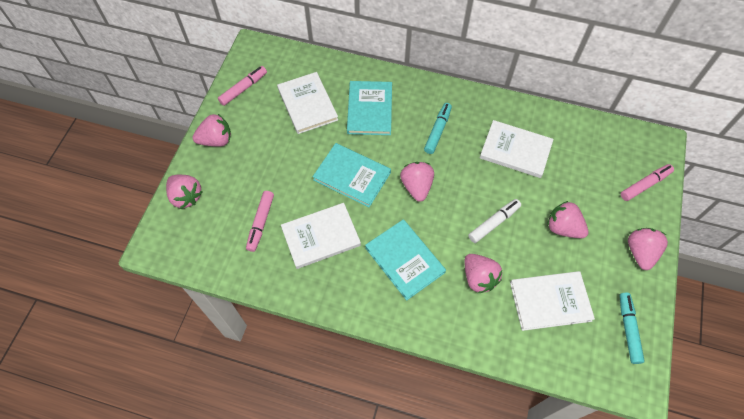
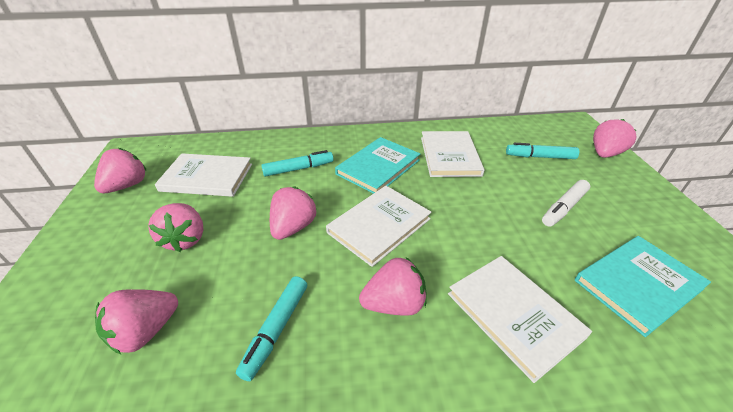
pink marker: [218,66,267,106] [246,191,274,252] [621,164,674,201] = 3 -> none = 0
turquoise book: [313,143,391,207] [347,81,392,135] [365,219,446,301] = 3 -> [335,137,420,194] [575,236,711,337] = 2
turquoise marker: [424,103,452,154] [619,292,645,364] = 2 -> [236,276,307,381] [261,150,333,177] [506,143,579,159] = 3

